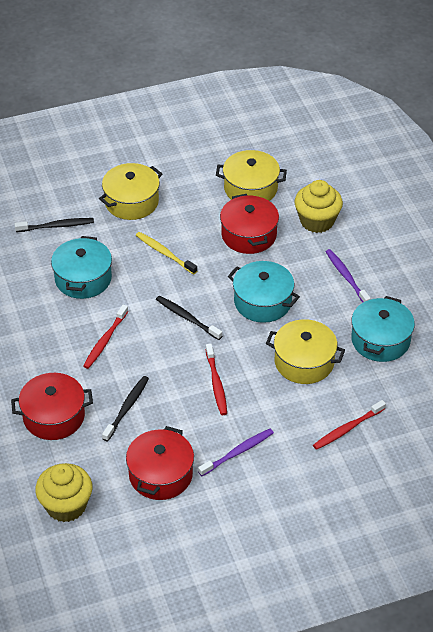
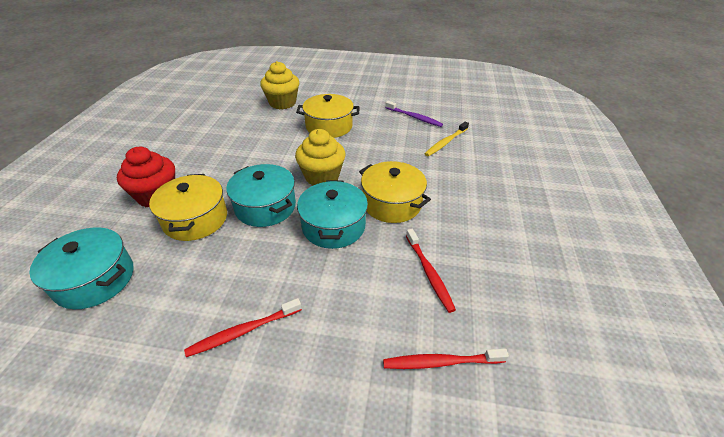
black toothbrush: [15,218,94,232] [102,376,149,441] [156,296,222,340] = 3 -> none = 0
purple toothbrush: [198,429,274,476] [326,249,371,302] = 2 -> [385,101,443,127] = 1
red cupcake: none = 0 -> [117,147,175,208] = 1
red pot: [11,373,93,440] [126,426,194,500] [220,194,279,254] = 3 -> none = 0

